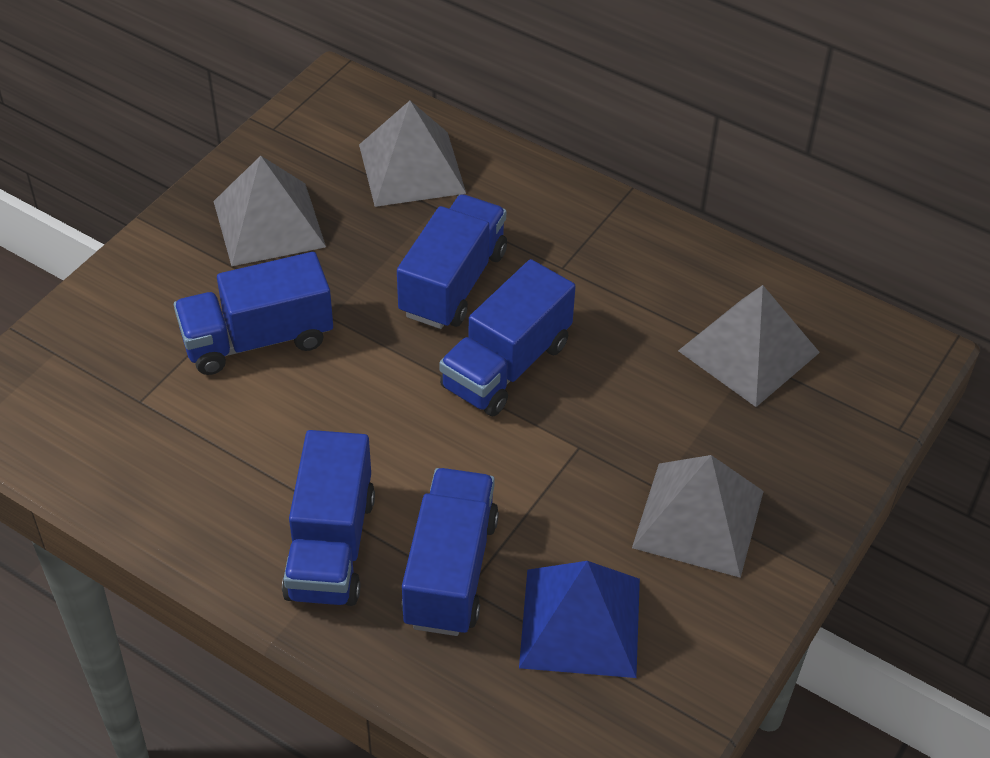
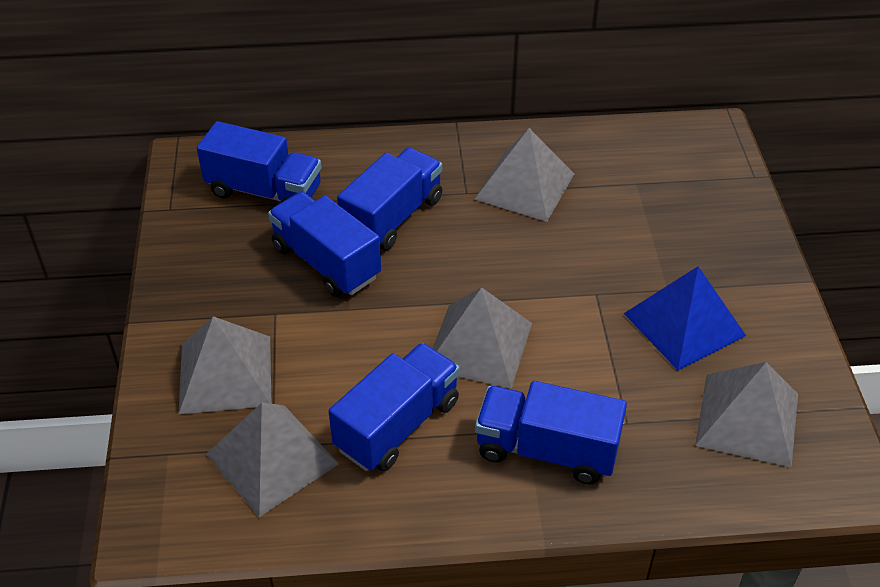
grey pyramid: [214,156,326,266] [359,101,466,207] [632,455,764,578] [678,285,820,407] = 4 -> [179,316,272,414] [206,402,339,517] [433,287,532,389] [475,128,574,222] [695,362,798,467] = 5

